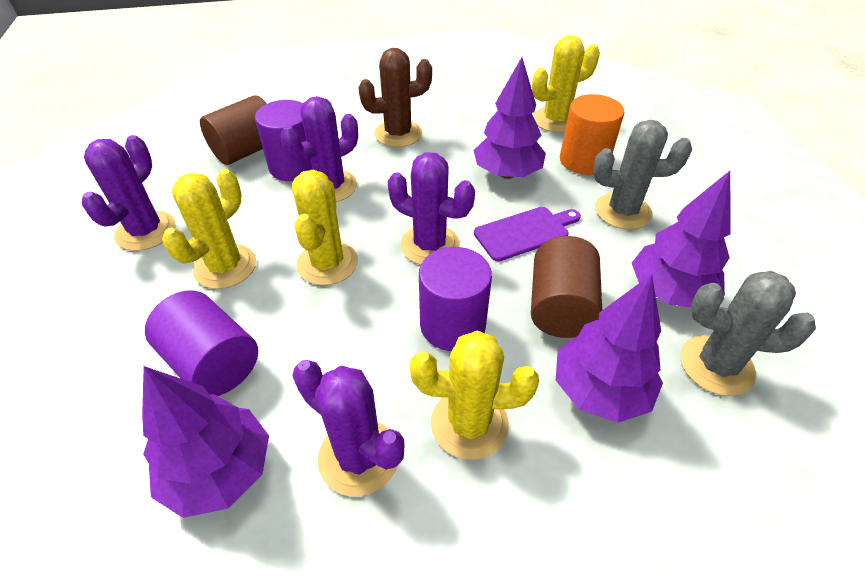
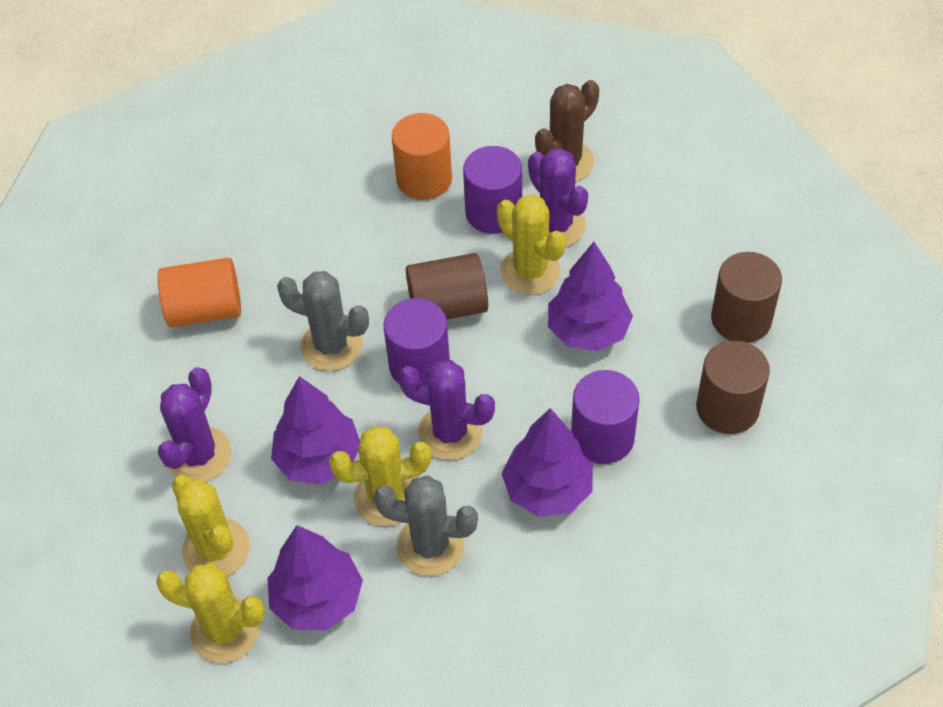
brown cylinder: [200,95,267,165] [531,236,602,338] = 2 -> [406,253,488,319] [696,340,770,434] [711,252,782,343] = 3
orange cylinder: [560,94,624,175] = 1 -> [158,258,241,327] [392,113,452,200] = 2
purple cactus: [81,135,176,251] [280,96,358,202] [292,360,404,496] [388,152,475,265] = 4 -> [158,367,231,482] [398,360,495,460] [528,148,588,247] = 3
purple cutting board: [474,207,581,261] = 1 -> none = 0

